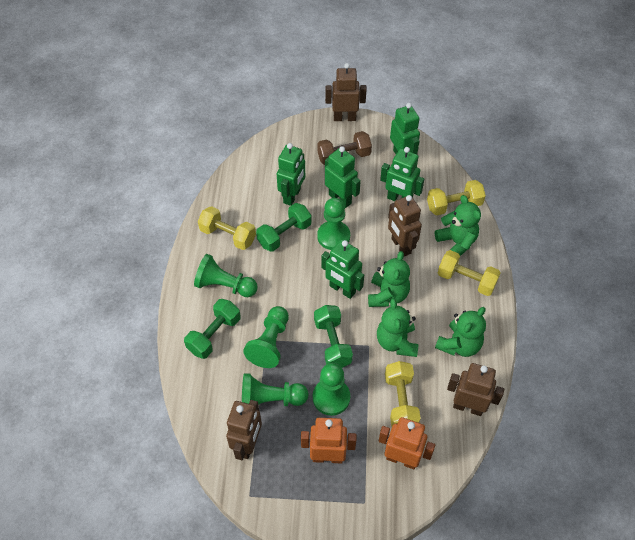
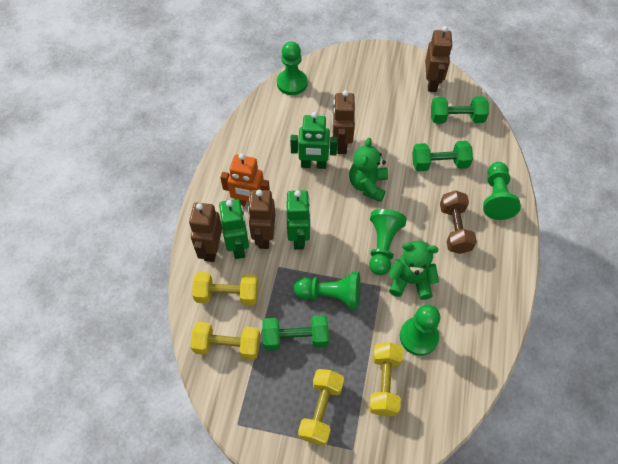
green robot: [277,143,305,206] [321,240,364,299] [325,146,361,208] [380,147,424,201] [390,103,420,154] = 5 -> [219,199,249,259] [287,190,311,250] [290,112,338,169] = 3
green teddy bear: [368,251,410,307] [377,298,418,357] [435,195,481,256] [435,307,486,357] = 4 -> [349,138,388,202] [388,241,439,300] = 2
orange robot: [301,418,357,464] [379,417,435,469] = 2 -> [220,153,270,206] = 1

